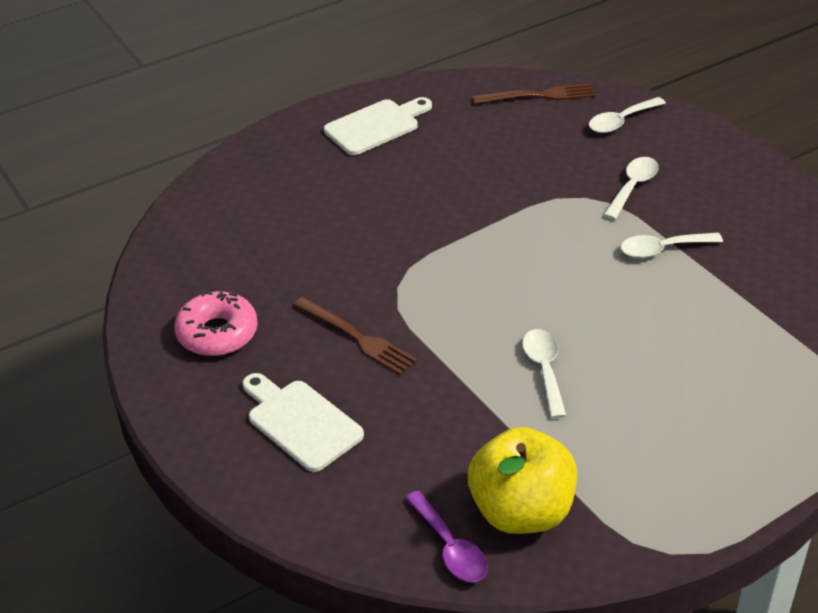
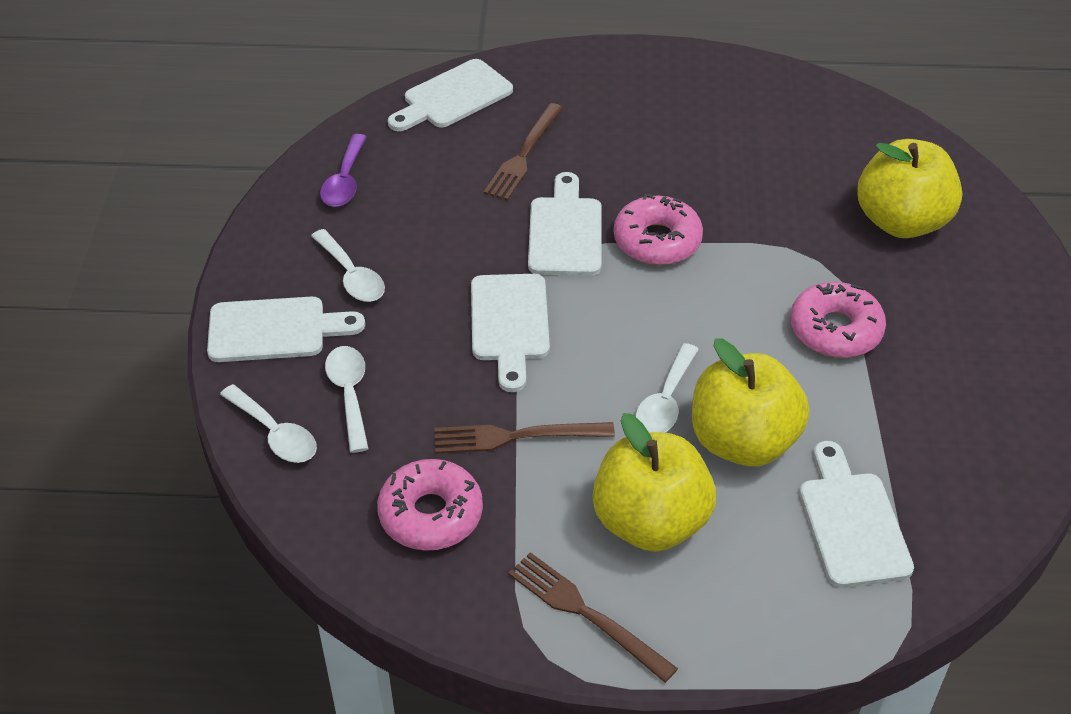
brown fork: [293,297,417,375] [473,84,595,104] = 2 -> [435,422,615,454] [484,103,563,201] [508,552,678,683] = 3
pink donut: [174,291,258,356] = 1 -> [377,459,483,551] [614,194,703,265] [790,282,886,358] = 3
white cutting board: [242,373,364,472] [324,97,432,155] = 2 -> [207,297,365,362] [388,59,513,131] [471,274,550,392] [528,172,602,276] [799,441,914,588] = 5
yellow apple: [468,427,577,534] = 1 -> [592,413,716,552] [692,338,810,467] [857,139,962,238] = 3

